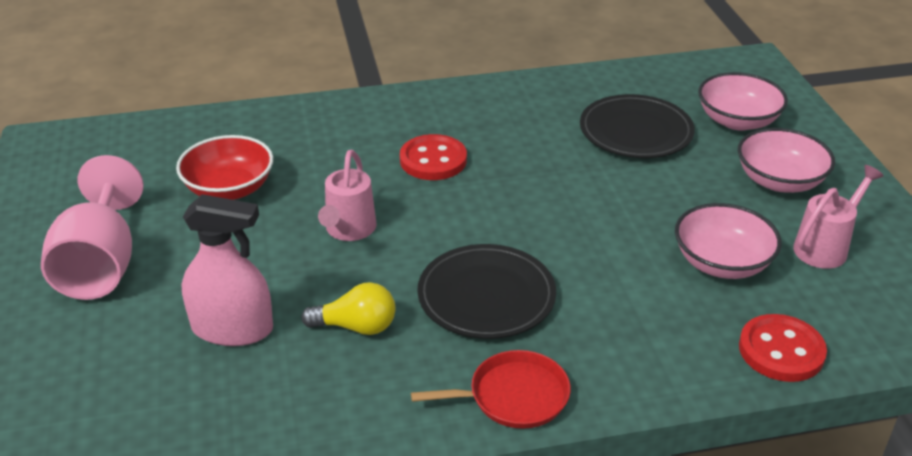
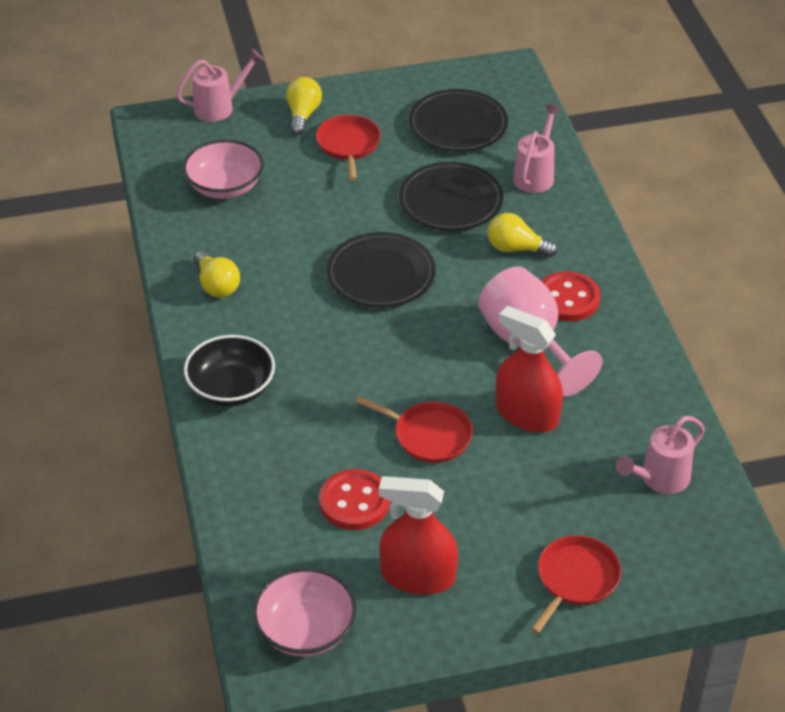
black bowl: none = 0 -> [184,335,275,407] = 1
black plate: [417,244,556,339] [580,94,695,158] = 2 -> [326,232,436,308] [399,162,503,231] [408,89,508,152] = 3
pink bowl: [675,203,782,279] [698,72,788,131] [738,128,835,193] = 3 -> [183,140,264,199] [253,568,356,657] = 2
pink spray bottle: [181,194,273,346] = 1 -> none = 0
pink watering can: [318,150,377,241] [793,165,884,269] = 2 -> [176,49,264,122] [513,104,561,193] [616,416,705,494] = 3
red bowl: [176,135,273,200] = 1 -> none = 0
red pan: [411,350,571,429] = 1 -> [316,115,381,180] [356,396,473,463] [531,535,621,633] = 3
red spray bottle: none = 0 -> [379,476,458,595] [496,306,563,432] = 2
yellow light bulb: [301,282,396,335] = 1 -> [194,251,240,298] [286,77,322,135] [488,213,558,257] = 3

